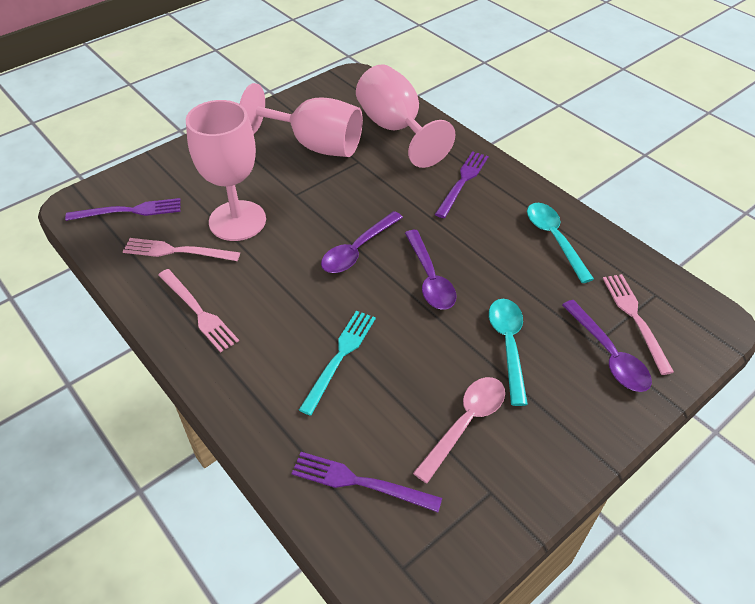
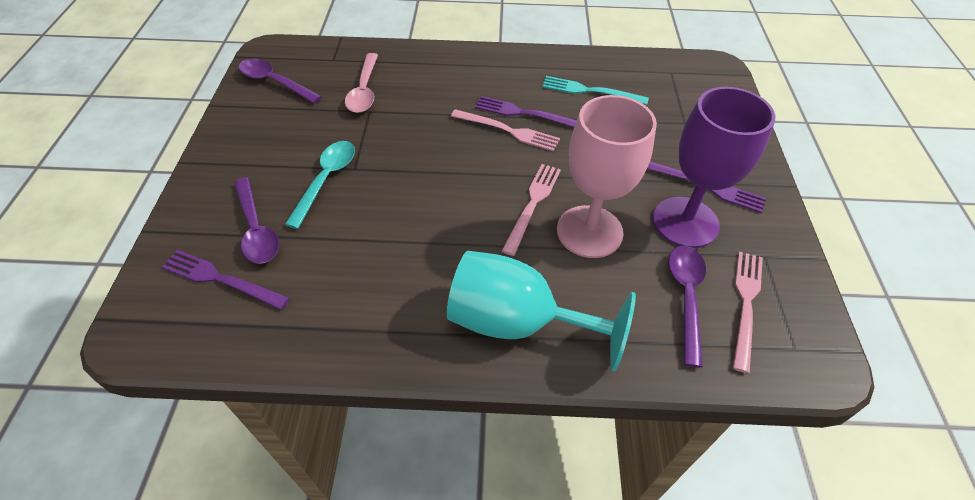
pink goblet: [186,100,266,241] [240,83,363,157] [356,64,456,168] = 3 -> [557,95,657,258] = 1
purple goblet: none = 0 -> [653,87,775,248] = 1
turquoise goblet: none = 0 -> [447,251,636,371] = 1
turquoise spoon: [489,299,528,406] [527,203,594,283] = 2 -> [285,141,355,229] = 1

